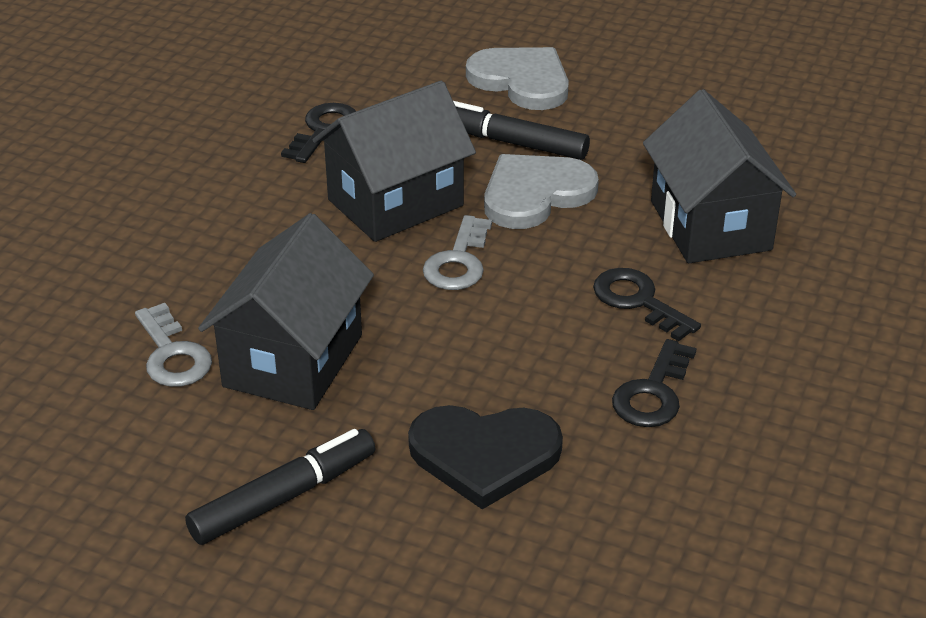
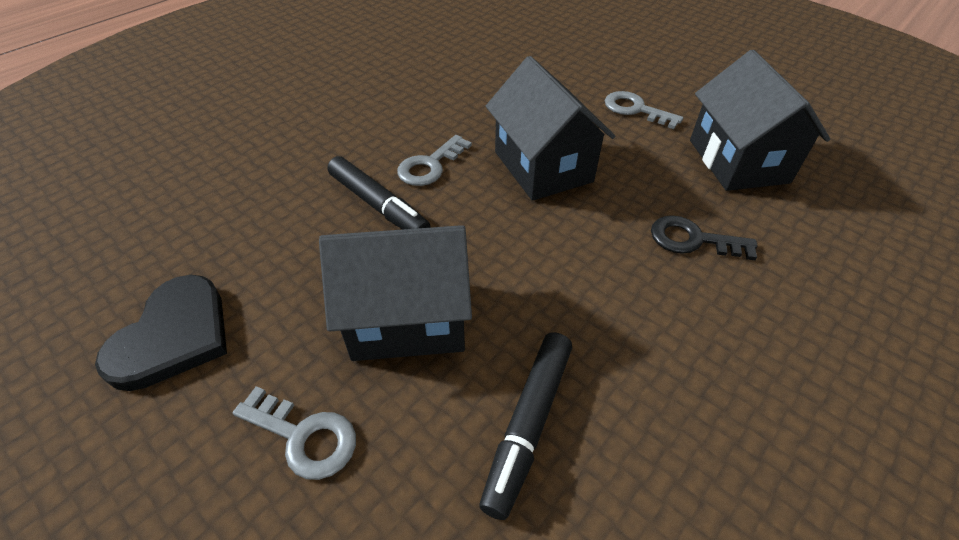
black key: [281,103,356,163] [593,268,701,341] [612,339,697,427] = 3 -> [651,215,758,260] = 1
grey heart: [466,47,569,110] [484,154,599,229] = 2 -> none = 0
grey key: [135,303,212,387] [423,215,492,290] = 2 -> [233,386,356,480] [397,135,472,186] [605,91,683,129] = 3

